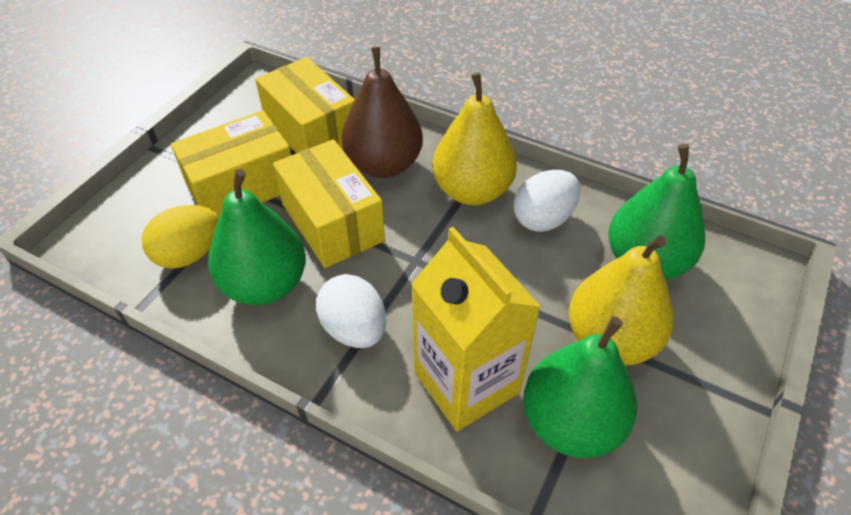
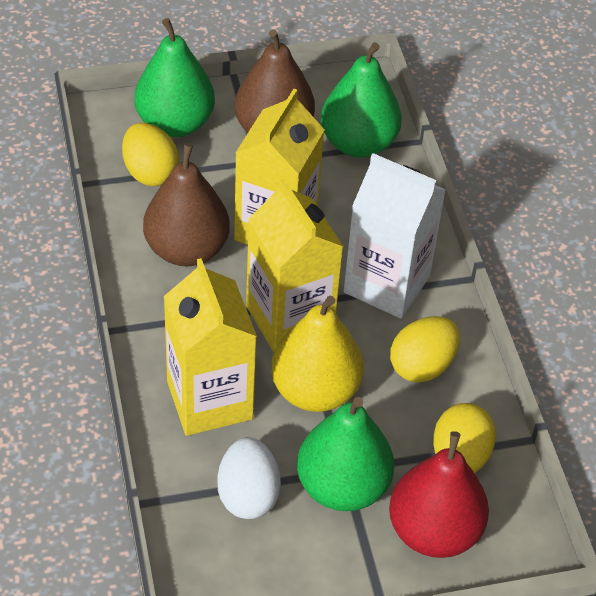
brown pear: [341,46,423,178] = 1 -> [143,143,230,266] [235,29,315,133] = 2
red pear: none = 0 -> [389,431,489,558] = 1
white carton: none = 0 -> [344,153,446,319] = 1
white egg: [316,274,386,348] [514,170,580,232] = 2 -> [217,437,281,519] = 1
yellow box: [171,110,291,217] [255,57,355,153] [273,139,385,268] = 3 -> none = 0
yellow carton: [411,227,541,431] = 1 -> [164,258,257,436] [234,89,325,245] [246,178,344,352] = 3
yellow egg: [142,205,219,269] = 1 -> [122,123,179,186] [390,316,460,383] [433,403,496,473] = 3
yellow pear: [432,72,517,206] [569,235,674,365] = 2 -> [271,296,364,412] = 1

